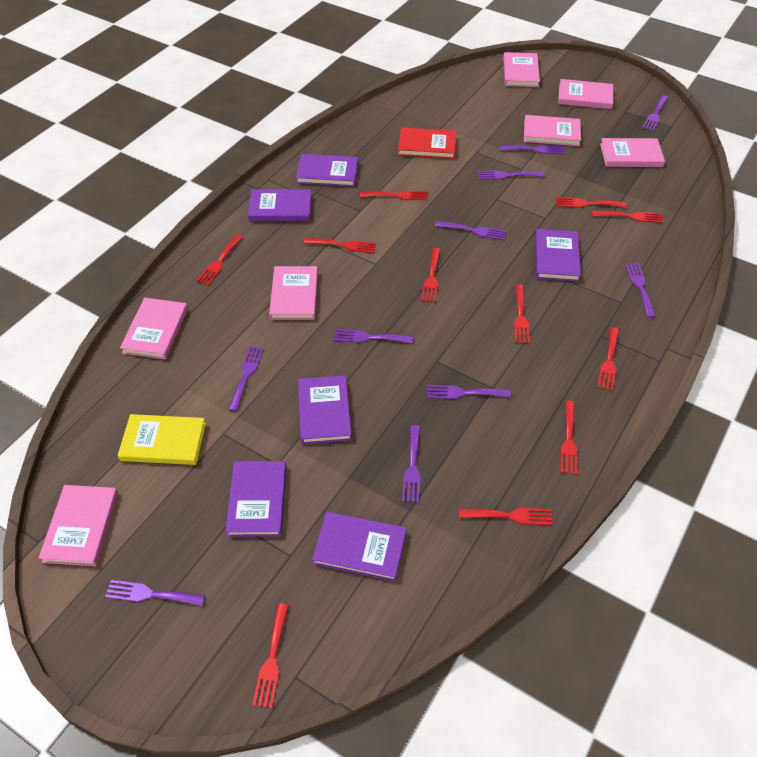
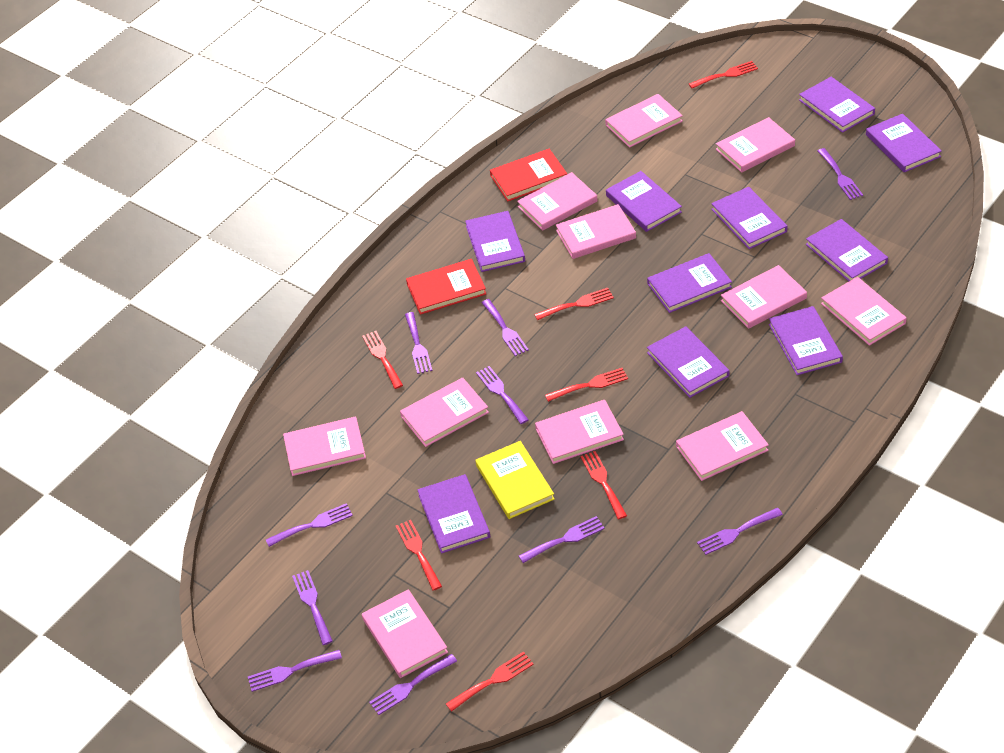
pink book: [39,485,118,566] [120,298,188,360] [269,266,318,320] [503,52,540,87] [524,115,581,146] [558,79,613,109] [600,138,665,167] = 7 -> [283,416,366,476] [362,589,448,678] [400,378,489,447] [517,172,597,231] [535,400,624,464] [556,204,636,259] [605,94,683,148] [676,411,769,481] [716,117,795,173] [721,265,807,329] [821,277,907,346] = 11
purple book: [225,461,287,537] [248,189,312,221] [296,154,358,187] [298,375,352,444] [312,512,407,582] [535,229,581,282] = 6 -> [417,474,490,554] [465,211,525,272] [606,171,682,232] [647,253,732,313] [647,326,729,398] [711,187,787,249] [769,306,843,375] [799,77,875,133] [806,219,888,281] [866,114,942,173] = 10
red book: [398,127,456,159] = 1 -> [406,259,486,315] [490,149,567,201] = 2
red fork: [196,235,243,286] [252,603,289,708] [304,238,376,253] [360,191,428,200] [421,248,441,303] [459,508,553,525] [514,284,530,344] [556,197,626,208] [560,401,578,475] [592,211,663,223] [597,327,619,391] = 11 -> [362,331,403,389] [396,520,442,591] [446,651,534,712] [534,288,614,320] [545,368,628,402] [580,451,627,519] [689,61,758,88] = 7

